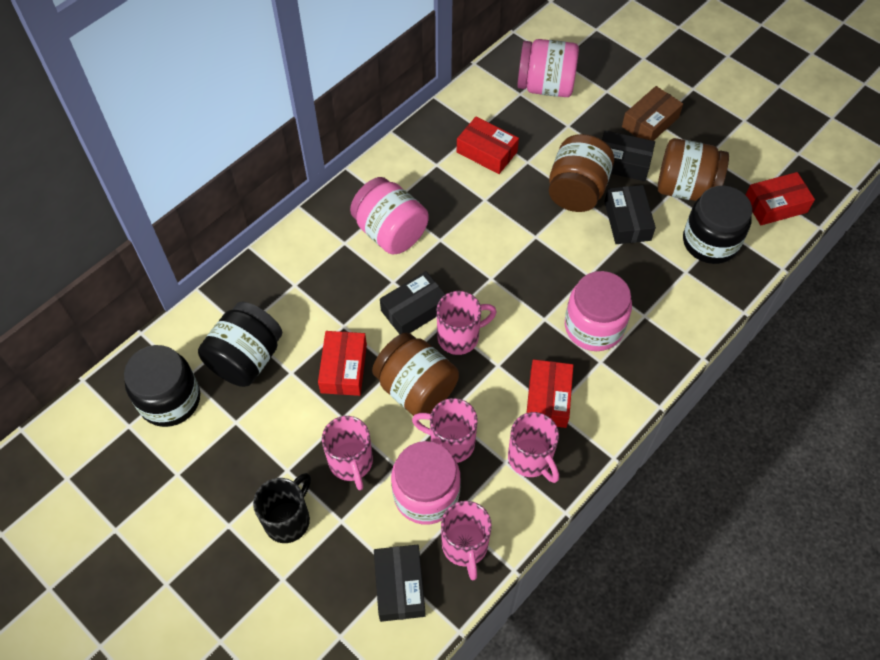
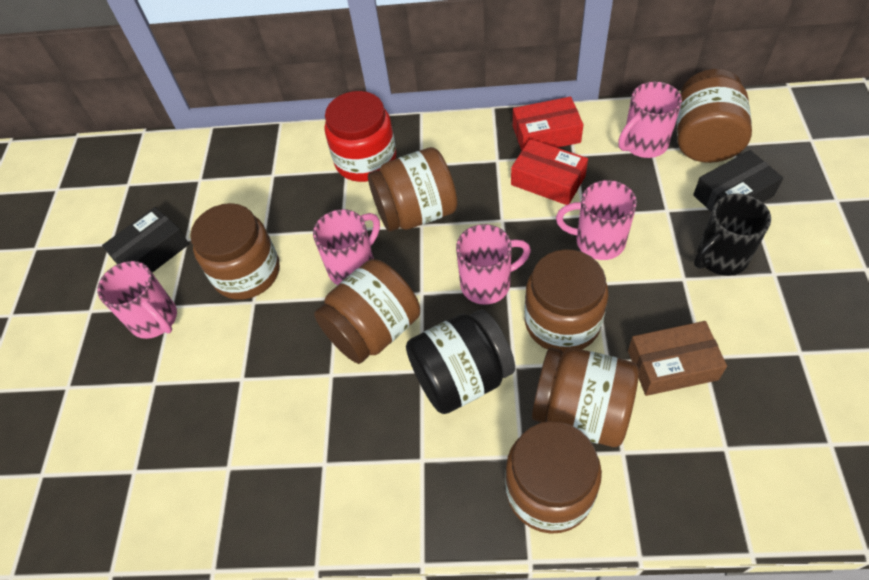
black box: [374,545,426,622] [380,271,446,334] [602,130,655,181] [605,185,656,244] = 4 -> [102,207,189,273] [693,150,783,212] = 2
black jar: [124,345,200,427] [198,302,282,387] [683,186,752,264] = 3 -> [406,309,515,414] = 1
brown jar: [372,332,459,416] [549,134,614,212] [658,138,729,201] = 3 -> [190,203,280,300] [314,259,420,364] [368,147,457,232] [505,421,602,534] [524,249,608,352] [532,347,639,447] [676,69,752,163] = 7
pink jar: [350,177,429,255] [391,441,461,525] [517,39,579,97] [565,271,632,351] = 4 -> none = 0
red box: [318,331,367,396] [457,117,519,174] [526,359,574,428] [746,172,815,225] = 4 -> [511,139,588,205] [513,97,584,151] = 2
red jar: none = 0 -> [325,91,396,182] = 1

